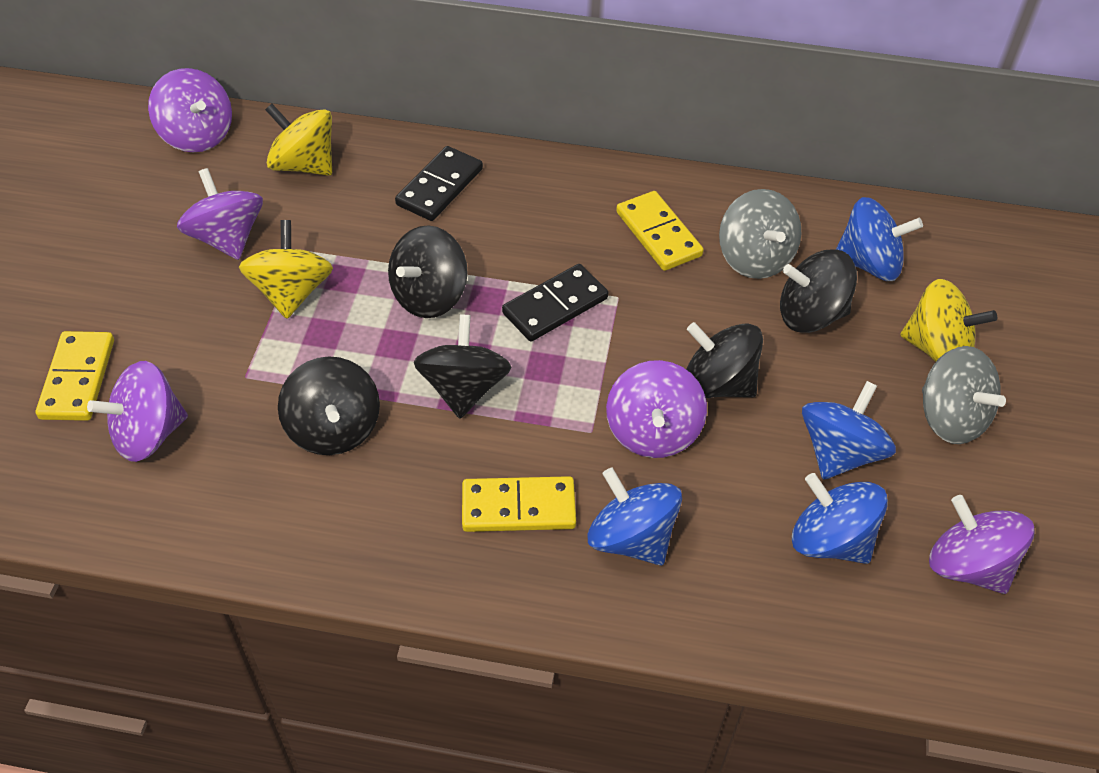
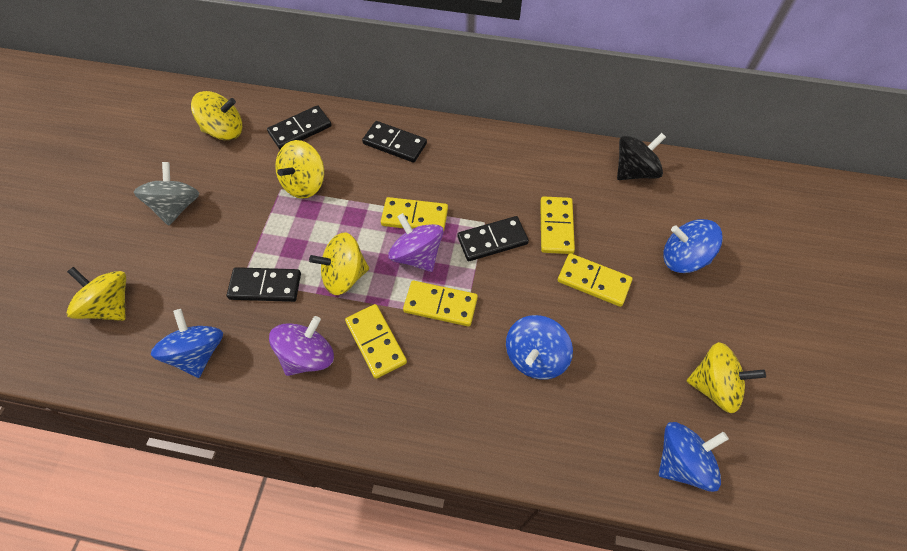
black domino: [395,146,483,221] [502,264,608,341] = 2 -> [227,267,301,302] [267,105,332,149] [362,121,427,163] [458,216,529,261] = 4
black spinning top: [278,356,380,455] [388,225,468,318] [414,314,511,419] [686,322,763,398] [780,249,857,333] = 5 -> [617,133,666,180] = 1
grey spinning top: [719,189,801,279] [922,346,1006,444] = 2 -> [134,162,200,225] = 1
purple spinning top: [87,361,188,462] [148,68,232,152] [177,168,263,260] [606,360,707,458] [929,495,1034,594] = 5 -> [269,316,334,376] [388,213,444,272] = 2
yellow domino: [36,331,114,421] [462,476,576,532] [616,191,704,271] = 3 -> [345,304,407,379] [381,197,448,231] [403,281,478,326] [540,196,575,254] [558,253,632,307] = 5
yellow spinning top: [239,220,333,319] [265,104,332,176] [900,279,997,362] = 3 -> [67,267,126,321] [191,91,242,140] [275,140,324,199] [309,232,369,295] [687,342,766,413] = 5

